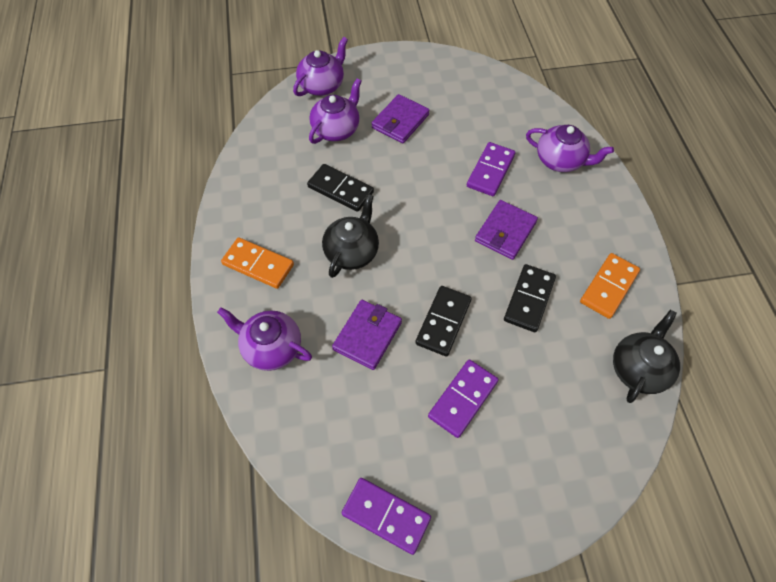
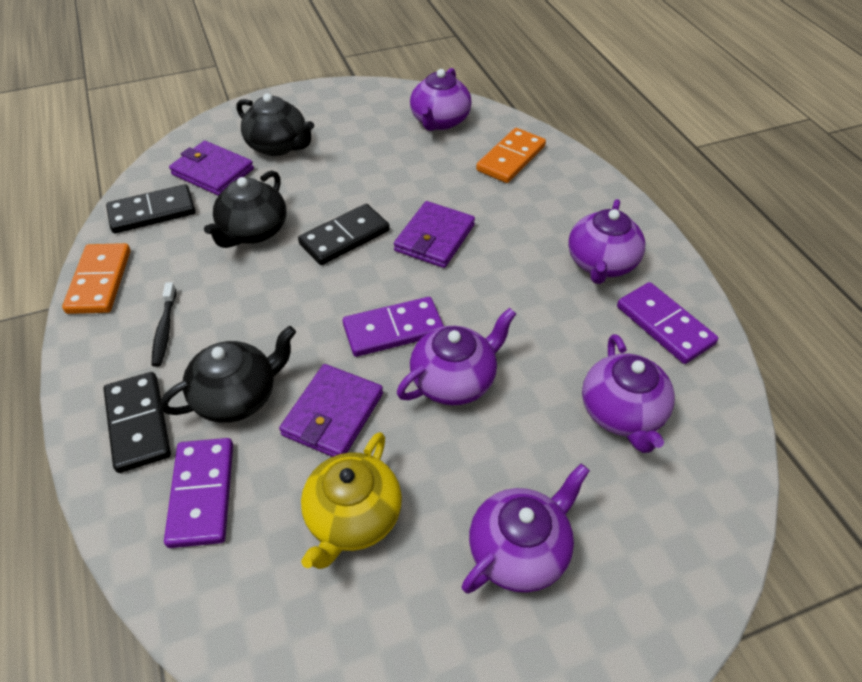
black teapot: [322,194,379,278] [613,310,680,403] = 2 -> [160,326,296,423] [204,171,287,248] [237,93,314,156] = 3
black toothbrush: none = 0 -> [152,282,176,367] = 1
purple teapot: [217,307,312,371] [293,37,348,96] [309,78,362,144] [526,125,614,172] = 4 -> [397,308,516,405] [410,68,472,131] [462,464,590,594] [568,199,645,284] [582,334,675,453] = 5
yellow teapot: none = 0 -> [301,432,402,569] = 1

